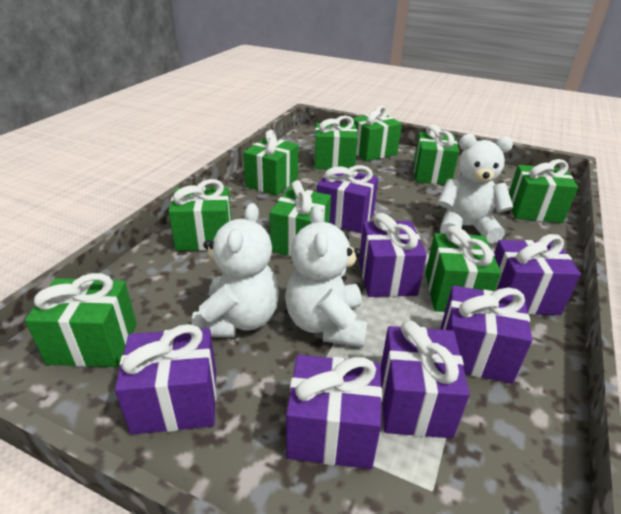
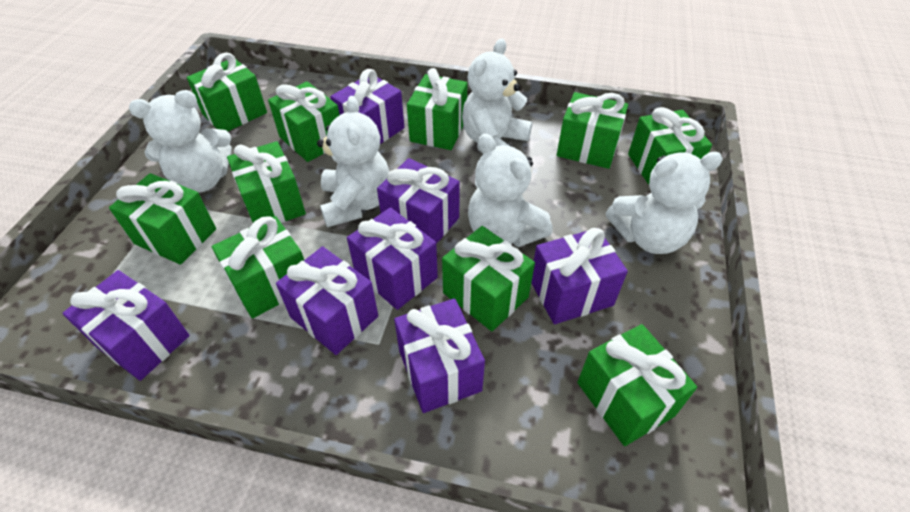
green gift: [25,273,137,367] [168,179,232,251] [243,130,298,196] [270,180,331,257] [314,116,358,169] [353,106,402,161] [414,124,459,185] [425,226,501,312] [509,159,578,223] = 9 -> [109,173,216,264] [187,53,267,131] [212,216,304,319] [227,141,306,223] [268,81,340,162] [407,68,467,150] [442,226,535,331] [557,92,628,169] [577,324,697,446] [628,107,712,185] = 10
white teddy bear: [192,203,279,337] [285,205,367,348] [438,134,513,243] = 3 -> [129,90,232,193] [317,96,389,227] [462,39,532,154] [468,134,553,247] [606,152,723,254] = 5

